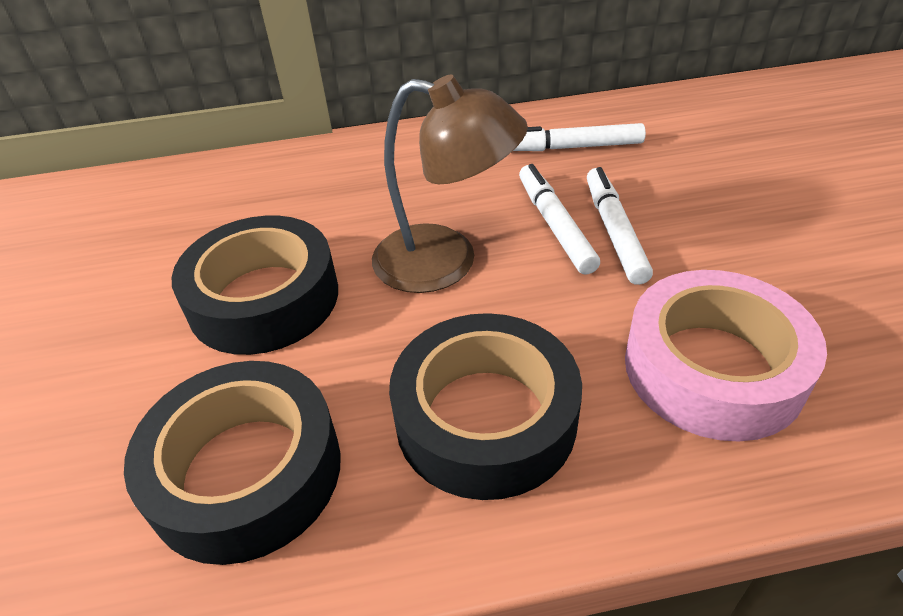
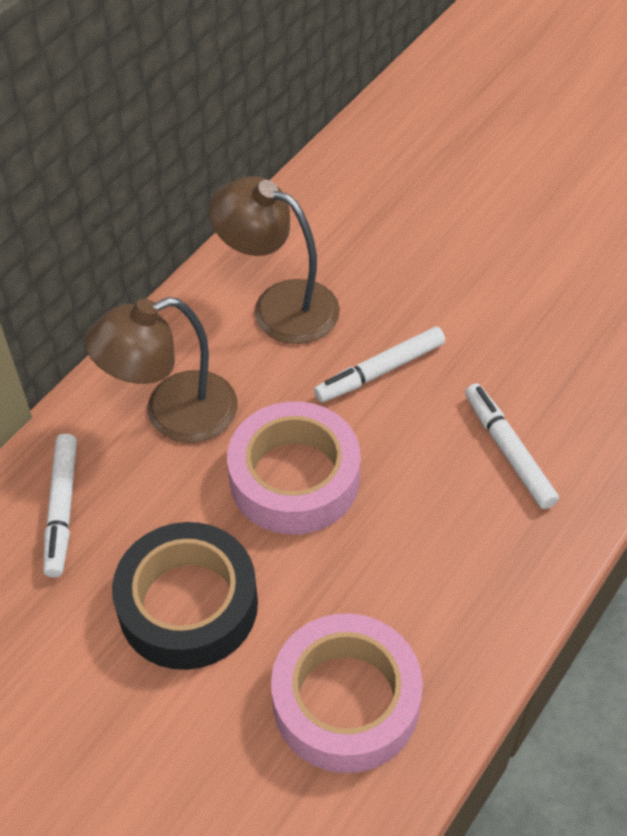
black tape: [124,361,341,565] [172,216,338,355] [389,313,582,500] = 3 -> [112,522,258,670] = 1
brown lamp: [372,75,528,293] = 1 -> [85,297,237,443] [209,176,340,344] = 2
pink tape: [625,270,827,441] = 1 -> [227,402,360,534] [271,613,423,773] = 2

